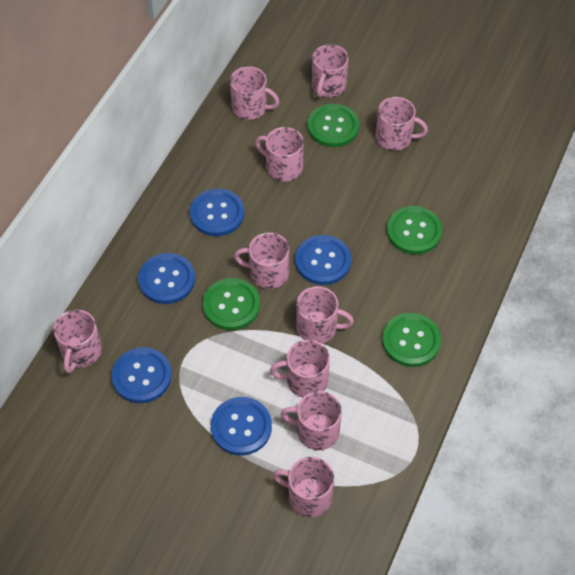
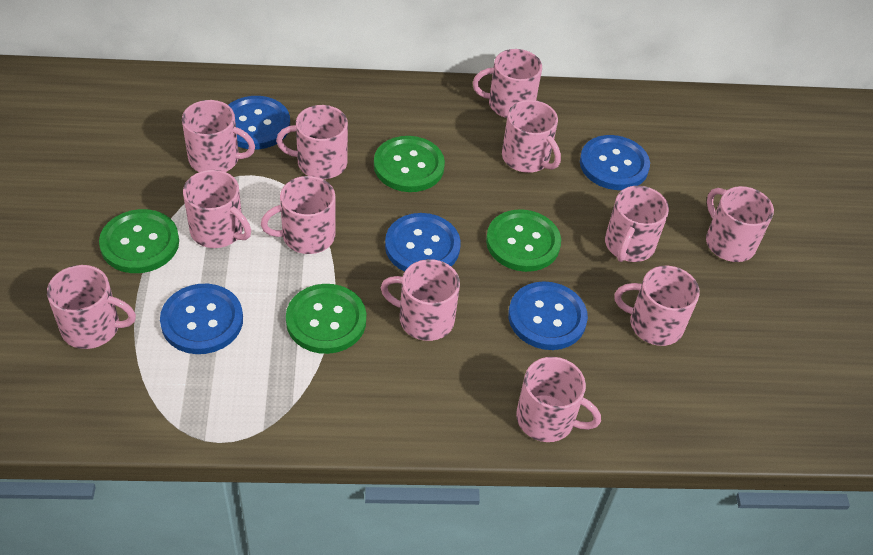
pink mug: [54,309,102,373] [230,66,279,120] [234,232,289,289] [255,127,304,182] [270,340,330,398] [273,457,334,517] [281,391,342,450] [296,286,354,343] [312,44,349,98] [376,97,428,151] = 10 -> [47,265,136,349] [182,100,255,172] [183,170,251,248] [261,176,336,254] [276,105,348,179] [381,259,460,341] [473,49,542,118] [502,100,561,173] [516,357,601,442] [605,186,669,262] [615,266,700,346] [706,186,774,262] = 12

